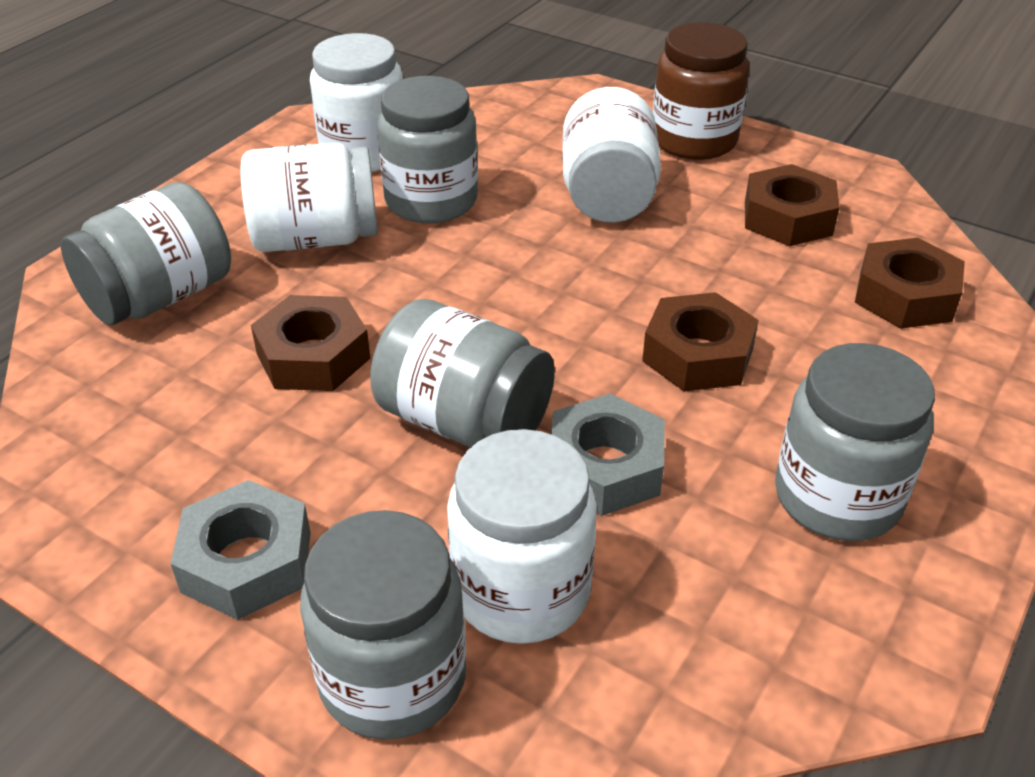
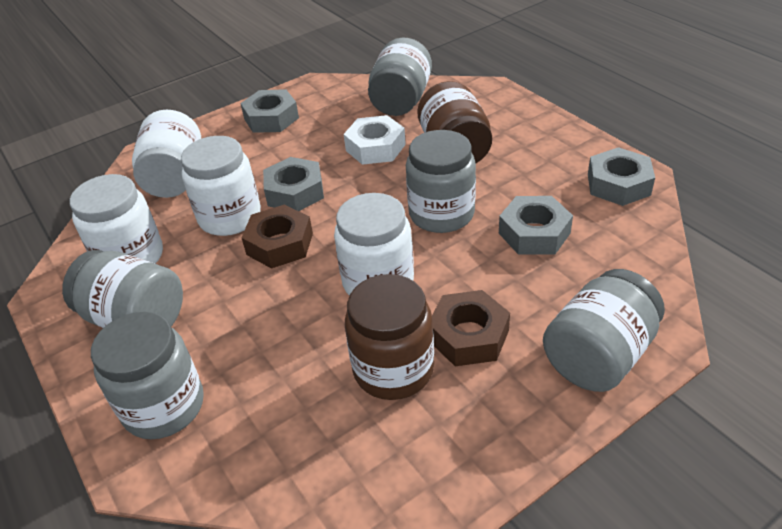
brown jar: [653,22,750,160] = 1 -> [345,274,434,400] [417,81,492,163] = 2
brown nut: [251,295,371,391] [642,292,759,392] [745,164,840,246] [855,238,965,329] = 4 -> [242,205,313,269] [432,290,510,366] = 2
grey nut: [170,480,311,620] [551,394,665,516] = 2 -> [240,89,299,133] [263,157,324,211] [499,196,573,255] [588,147,655,206] = 4
white nut: none = 0 -> [344,115,406,165] = 1

